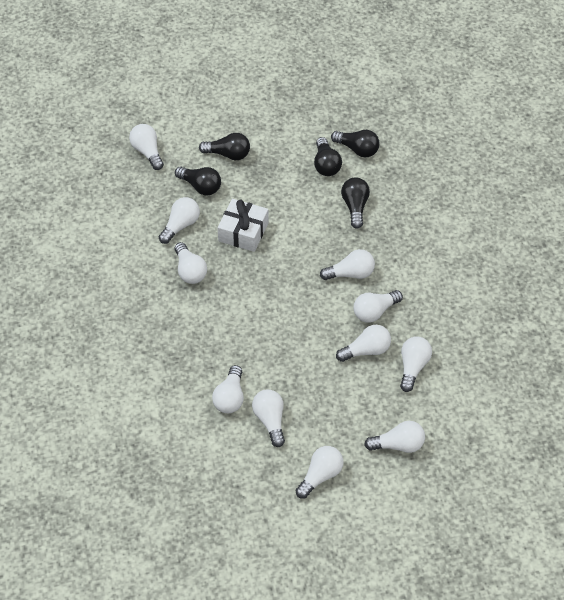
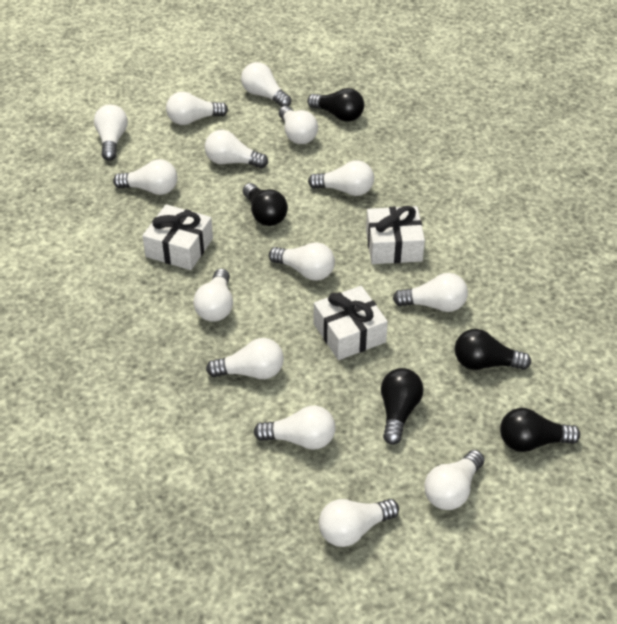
white gift: [218,199,269,252] = 1 -> [142,204,213,270] [314,286,388,360] [366,206,425,264] = 3
white light bulb: [129,124,164,170] [159,197,200,244] [175,242,207,284] [212,365,244,413] [252,390,285,447] [296,446,344,499] [320,249,375,280] [336,325,391,362] [354,290,403,323] [364,421,425,453] [400,336,432,392] = 11 -> [94,105,128,161] [113,159,177,195] [166,92,228,125] [193,269,233,322] [205,130,268,168] [206,338,284,379] [241,62,291,107] [254,406,336,450] [269,242,335,281] [279,106,318,144] [308,160,374,196] [319,499,399,547] [393,273,468,312] [424,450,484,510] = 14

